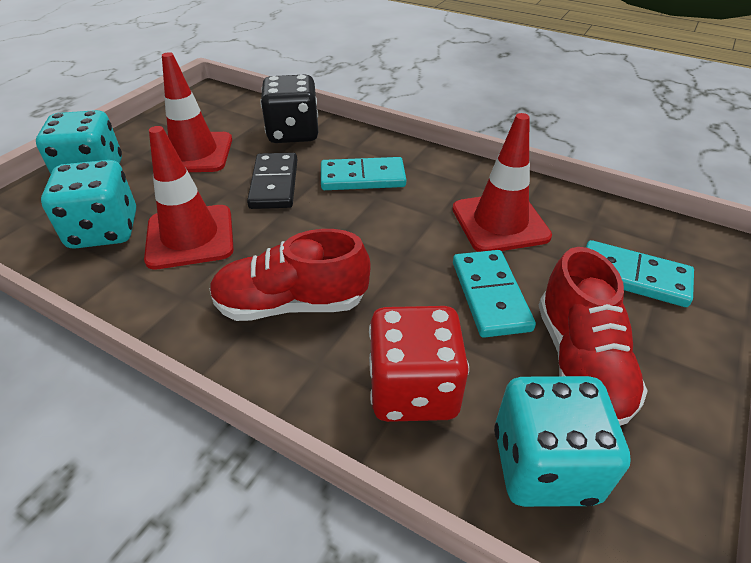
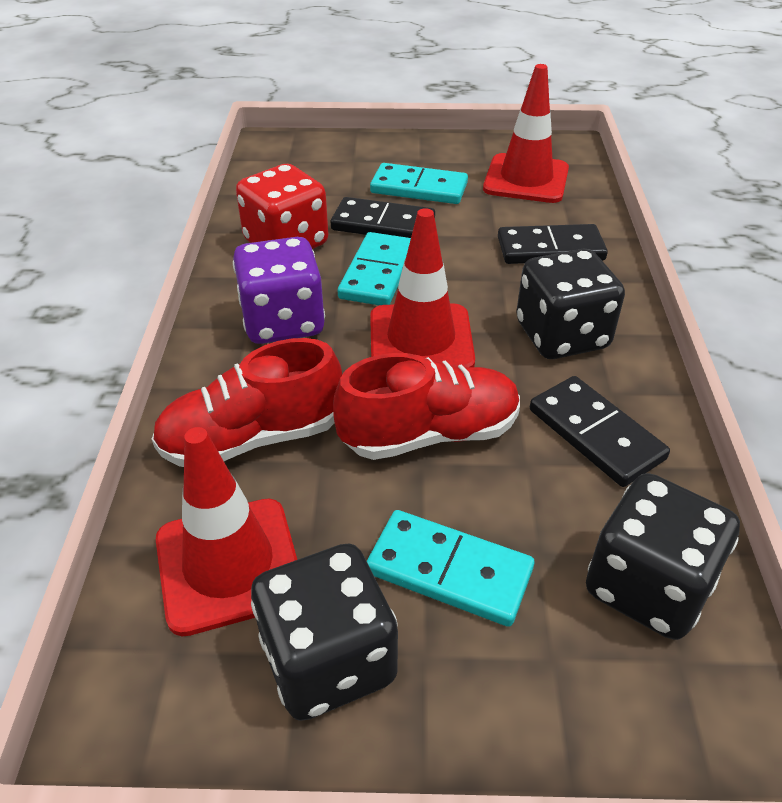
black dice: [260,75,318,143] = 1 -> [251,543,398,721] [516,249,625,359] [586,473,740,640] = 3
black domino: [247,153,297,209] = 1 -> [331,197,435,238] [498,224,608,264] [530,376,670,487] = 3
purple dice: none = 0 -> [233,237,325,344] = 1
turquoise dice: [36,110,122,174] [41,160,136,249] [494,376,631,507] = 3 -> none = 0

